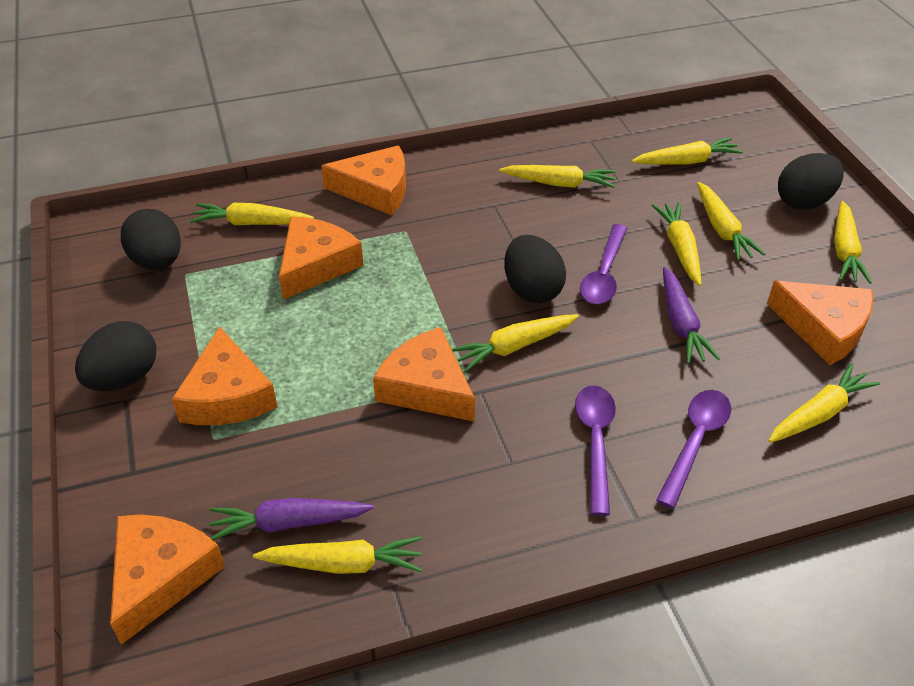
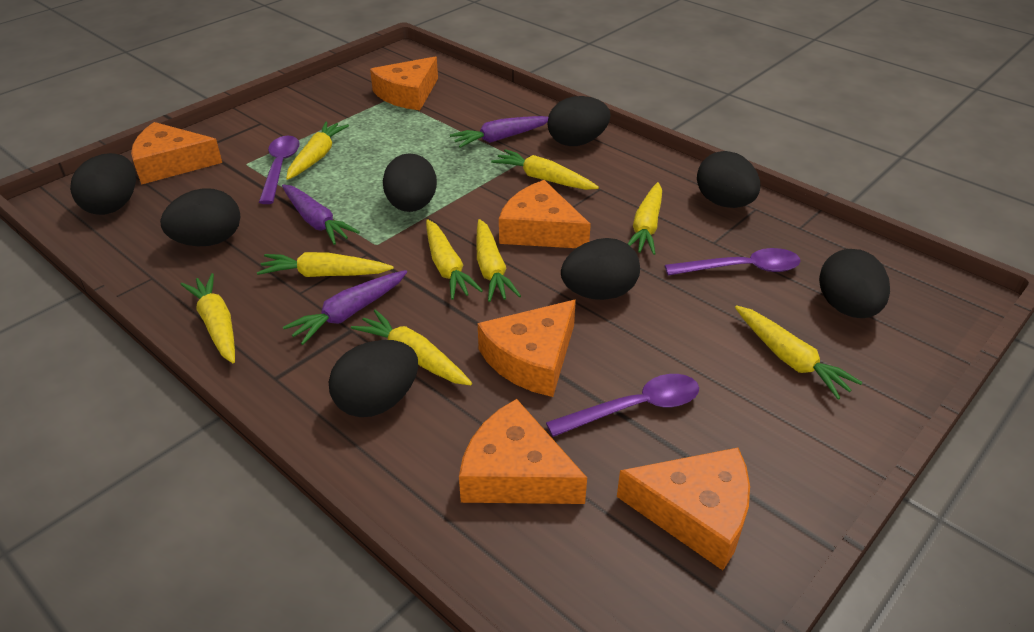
black egg: [75,321,156,391] [121,209,181,270] [504,235,566,303] [778,153,844,210] = 4 -> [70,153,136,215] [160,188,240,246] [329,340,418,417] [383,153,437,212] [548,96,611,146] [561,238,640,300] [697,151,760,208] [819,249,890,318] = 8
purple carrot: [209,498,374,540] [663,267,720,364] = 2 -> [282,184,360,245] [283,270,407,345] [450,116,548,148] = 3

